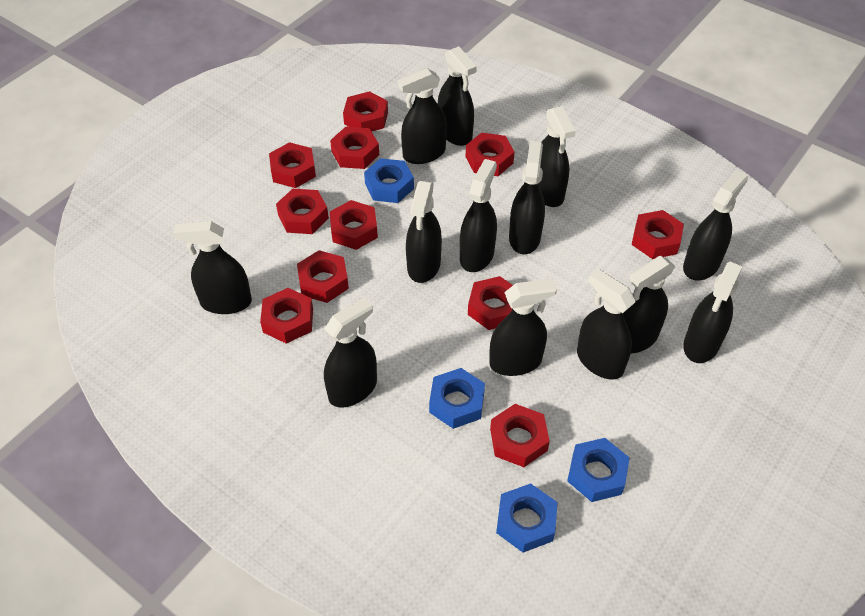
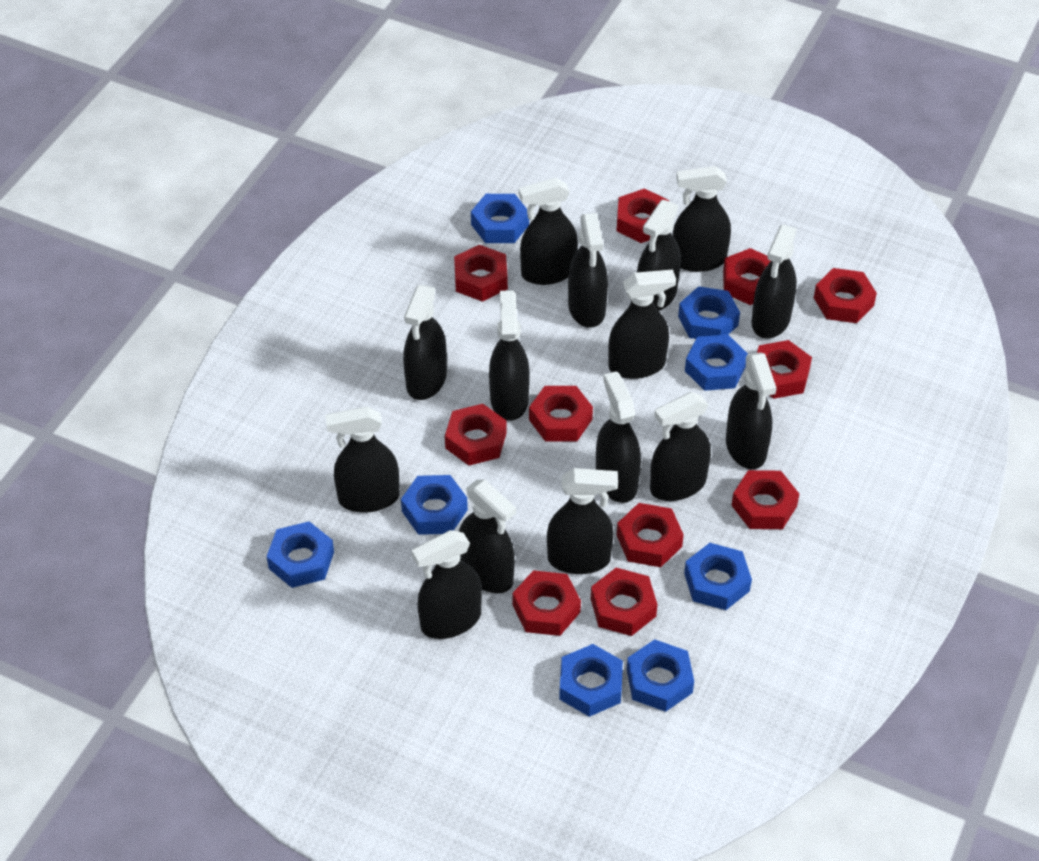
black spray bottle: [173,221,252,314] [324,297,377,408] [398,68,447,164] [406,181,442,283] [438,46,477,146] [460,159,497,272] [489,278,557,376] [509,141,545,254] [538,106,576,207] [577,269,636,379] [623,256,675,353] [683,170,748,281] [683,261,743,363] = 13 -> [325,406,399,513] [403,285,447,400] [412,530,482,639] [459,479,516,593] [489,290,530,421] [519,178,578,285] [547,468,618,574] [568,213,608,328] [596,371,641,503] [608,270,676,379] [637,200,681,311] [650,392,711,501] [672,166,731,272] [726,352,777,469] [751,224,797,339] = 15
blue nut: [364,158,414,203] [429,368,485,429] [496,483,558,552] [567,438,630,502] = 4 -> [266,521,334,588] [401,475,468,535] [471,194,529,243] [559,644,623,717] [627,640,694,712] [678,286,740,339] [684,543,752,610] [685,334,748,391] = 8

